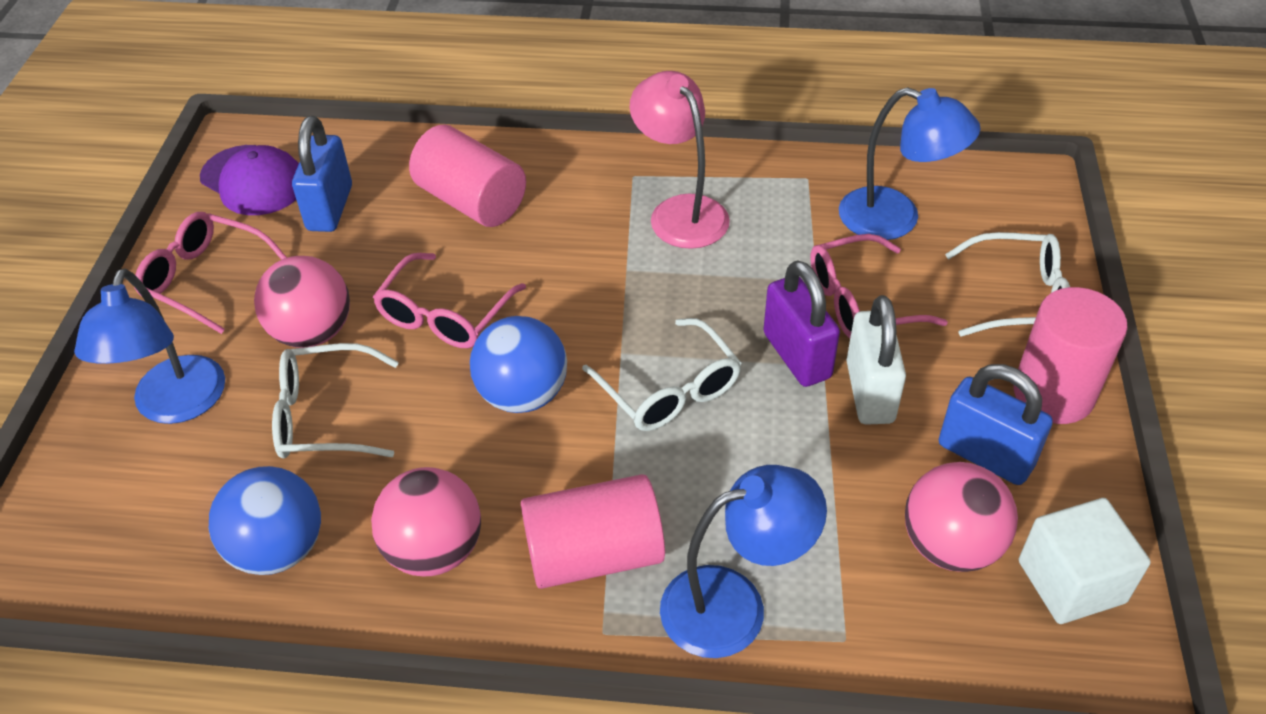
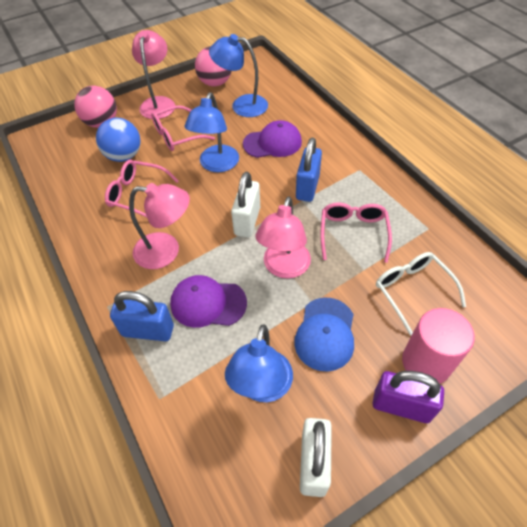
blue ball: [209,466,321,575] [470,316,567,413] = 2 -> [96,118,141,162] = 1
blue cap: none = 0 -> [294,297,354,372] = 1
pink ball: [254,256,350,348] [371,467,481,576] [905,462,1018,572] = 3 -> [74,86,117,128] [195,46,232,86] = 2
pink cylinder: [409,125,526,227] [521,474,665,589] [1013,287,1127,424] = 3 -> [402,308,475,384] = 1
pink lamp: [629,71,730,249] = 1 -> [129,183,190,269] [132,30,175,119] [256,196,311,279] = 3
purple cap: [200,145,299,215] = 1 -> [170,275,247,328] [243,120,302,158] = 2
white cube: [1019,498,1151,624] = 1 -> none = 0
white glasses: [272,343,399,458] [582,318,742,431] [945,232,1070,337] = 3 -> [376,252,466,336] = 1
white padlock: [846,295,906,425] = 1 -> [231,172,260,237] [300,418,332,497] = 2

